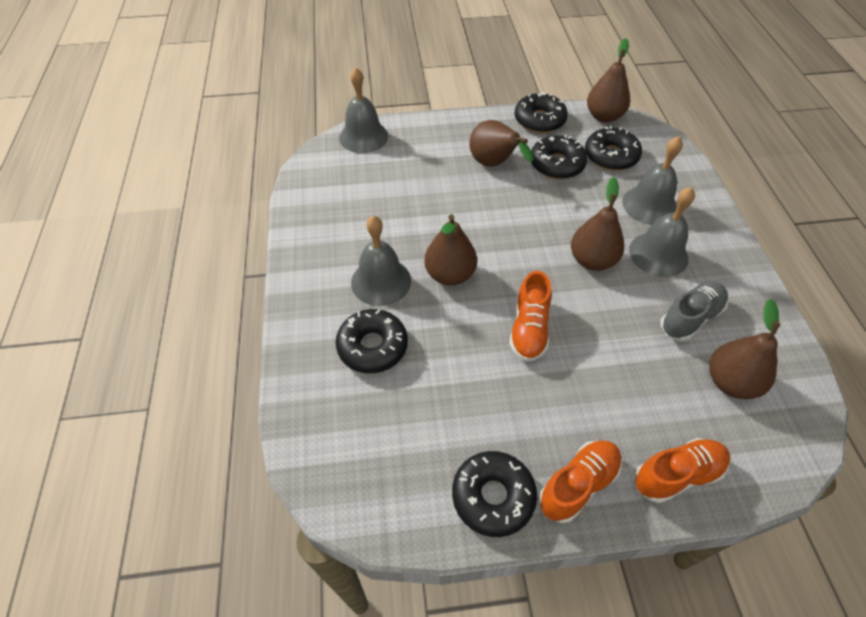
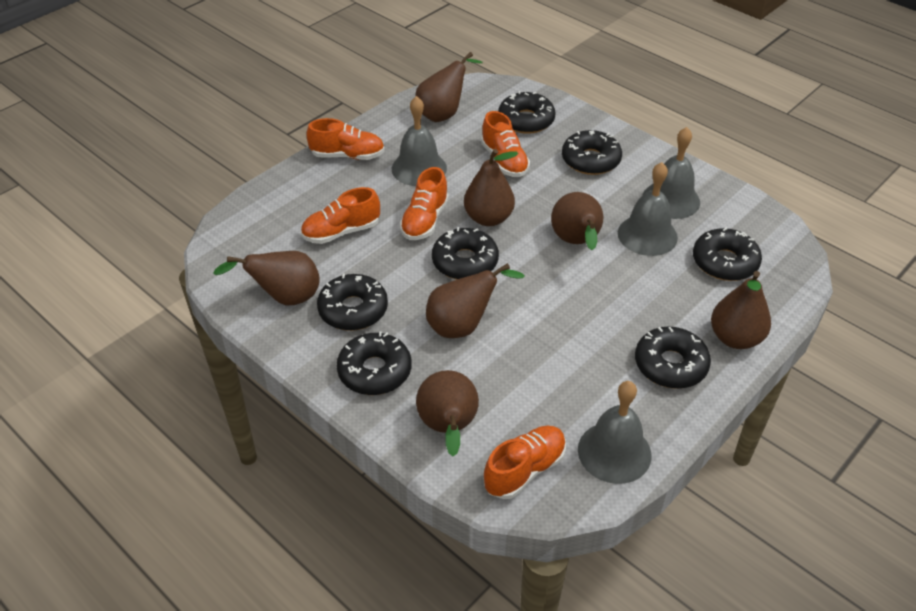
black donut: [336,309,408,373] [452,451,537,537] [515,92,568,133] [531,135,587,179] [585,126,642,171] = 5 -> [317,274,388,331] [337,331,411,395] [432,227,499,279] [498,91,556,134] [562,130,622,175] [635,327,711,389] [693,227,762,281] = 7
brown pear: [424,214,477,286] [469,120,533,167] [571,177,624,271] [587,38,630,123] [709,299,780,399] = 5 -> [213,251,320,305] [415,52,483,122] [416,370,479,456] [426,263,525,338] [464,149,518,226] [551,192,603,250] [711,271,771,349] = 7
grey shoe: [661,281,728,341] = 1 -> none = 0
orange shoe: [509,271,552,362] [539,440,622,523] [635,438,730,503] = 3 -> [301,187,380,244] [306,118,385,160] [400,167,449,240] [481,111,530,177] [484,426,566,499] = 5

